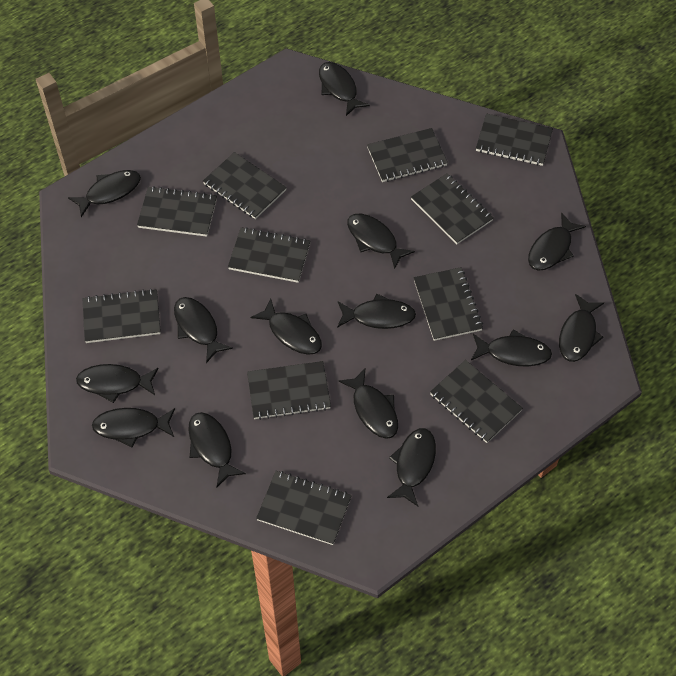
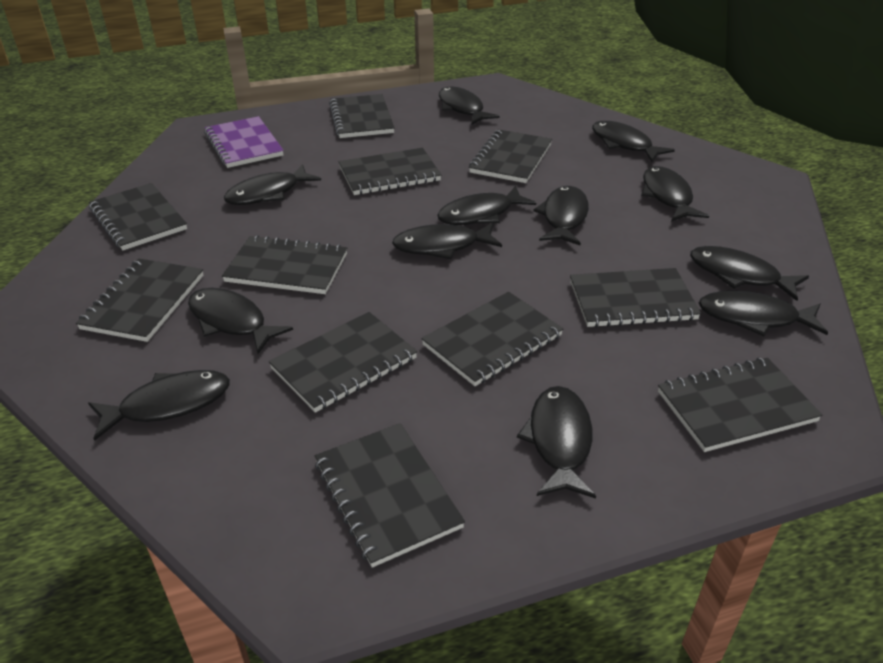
black fish: [68,170,141,217] [76,364,159,403] [92,408,175,447] [174,297,233,363] [188,412,246,487] [251,298,322,355] [319,62,370,116] [337,294,416,329] [338,368,398,439] [347,214,415,269] [387,428,436,506] [471,329,552,366] [528,212,586,271] [559,294,604,362] = 14 -> [88,370,230,441] [188,288,293,354] [224,164,321,205] [392,223,502,259] [437,186,536,225] [439,86,500,125] [517,386,596,499] [533,186,589,245] [592,121,675,162] [641,166,709,222] [690,246,809,301] [699,291,828,336] = 12
purple notebook: none = 0 -> [204,116,284,168] = 1

